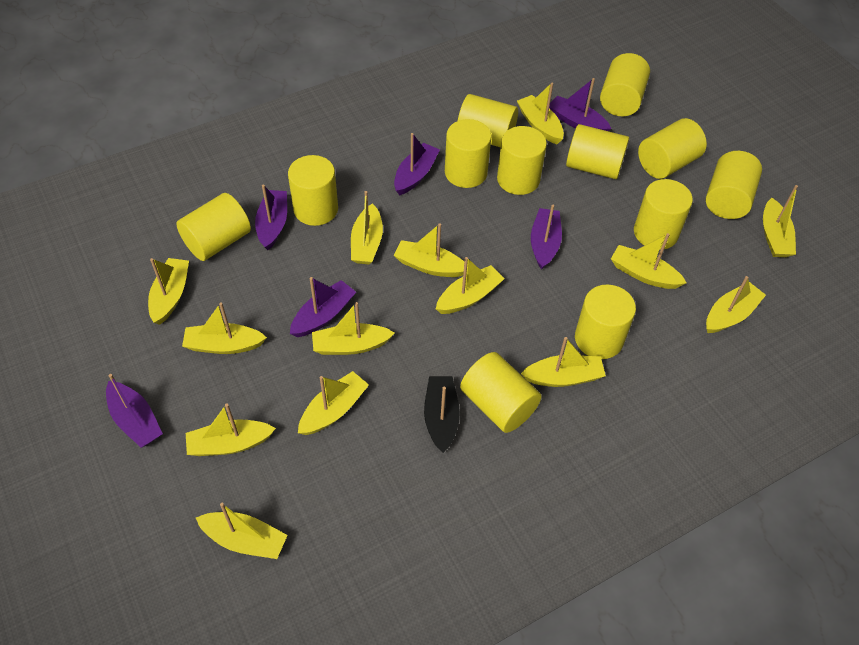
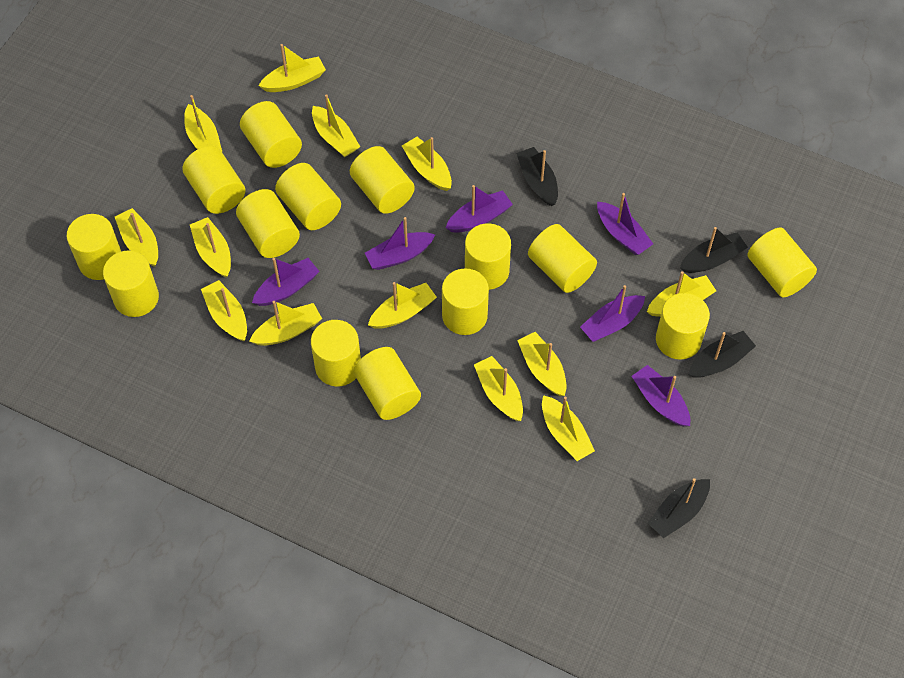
black boat: [424,376,460,453] = 1 -> [516,147,558,206] [648,478,710,538] [680,227,748,273] [689,331,756,378] = 4
yellow boat: [148,258,189,325] [182,302,267,354] [186,403,276,456] [196,503,288,559] [298,371,369,435] [312,302,394,355] [351,191,383,265] [394,223,464,277] [436,257,504,314] [517,83,564,144] [521,337,606,387] [611,233,686,289] [706,276,766,333] [763,185,798,257] = 14 -> [115,208,158,267] [184,95,222,152] [190,217,231,278] [201,280,247,341] [249,301,322,346] [259,44,326,92] [312,94,360,157] [368,282,437,329] [402,137,452,191] [474,356,523,421] [517,332,567,396] [542,395,595,461] [647,271,716,316] = 13
yellow cylinder: [176,193,251,261] [288,155,338,226] [445,119,491,188] [458,94,518,148] [460,352,542,433] [497,126,547,195] [566,124,629,179] [575,284,636,359] [600,53,650,116] [634,179,693,250] [638,118,707,179] [706,151,762,219] = 12 -> [67,214,121,280] [103,251,159,317] [182,146,246,214] [236,189,300,258] [240,101,302,168] [275,163,341,230] [311,320,361,387] [350,146,415,214] [353,347,421,420] [442,268,489,335] [465,224,511,290] [528,224,597,293] [656,293,710,360] [748,228,817,297] = 14

